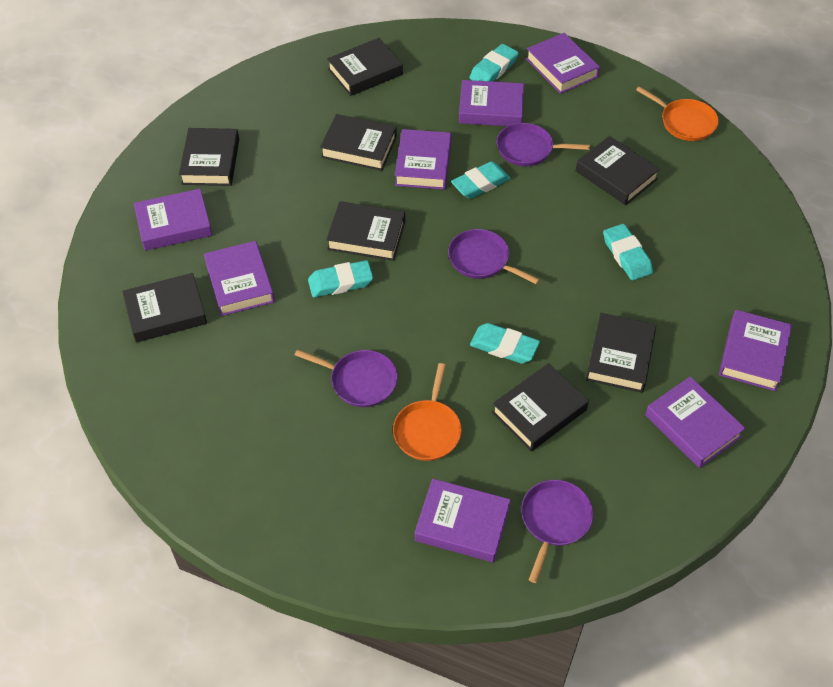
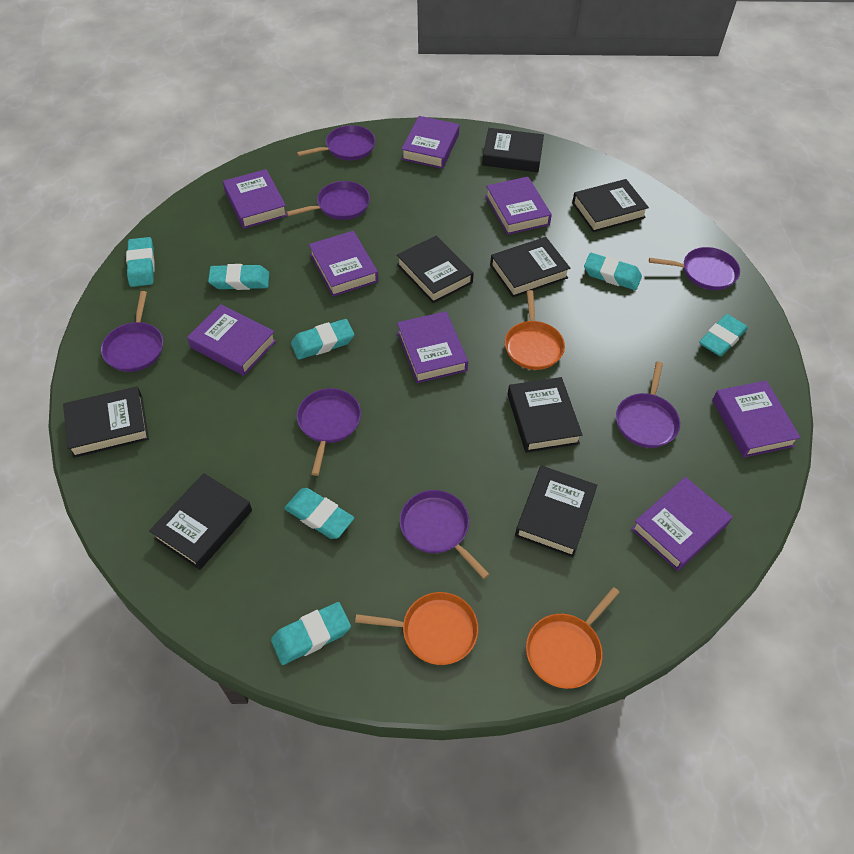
orange pan: [393,363,462,461] [636,86,719,141] = 2 -> [355,592,478,665] [505,290,565,370] [526,587,620,689] = 3
purple pan: [295,349,398,407] [448,229,540,284] [496,123,590,166] [521,480,593,583] = 4 -> [101,291,163,372] [286,181,370,220] [297,125,375,160] [297,388,361,476] [400,490,490,579] [616,362,680,448] [649,247,740,290] = 7
turquoise eraser: [308,260,373,297] [451,161,511,199] [469,44,519,82] [470,323,540,364] [603,224,653,281] = 5 -> [126,237,155,287] [208,264,269,290] [271,602,351,665] [284,488,354,539] [291,319,354,360] [584,253,642,290] [699,314,748,356] = 7

